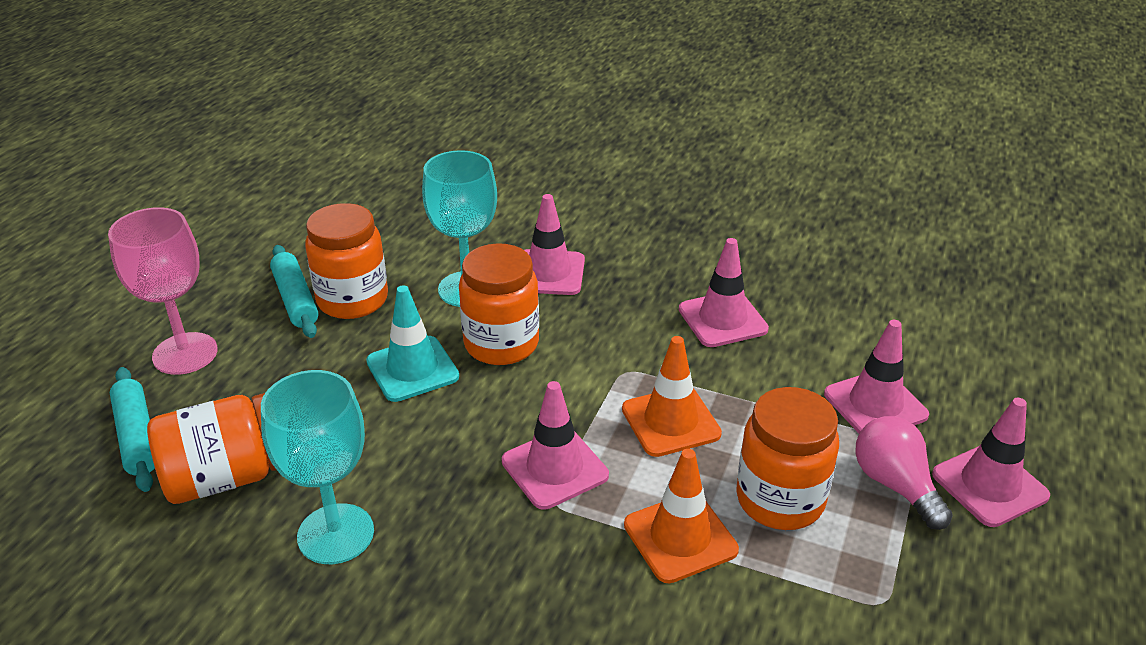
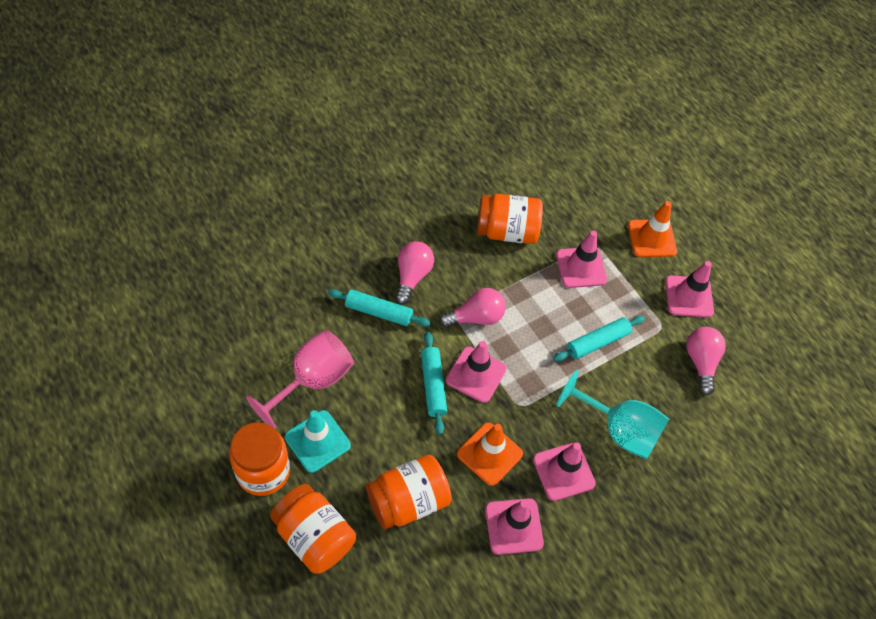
pink light bulb: [855,416,953,530] = 1 -> [395,241,434,305] [439,288,506,328] [687,327,726,396] = 3
turquoise goblet: [261,370,374,564] [422,150,497,307] = 2 -> [556,370,669,459] = 1
turquoise rolling pin: [110,367,155,492] [270,245,318,338] = 2 -> [328,289,431,327] [421,332,447,435] [553,315,645,361] = 3

